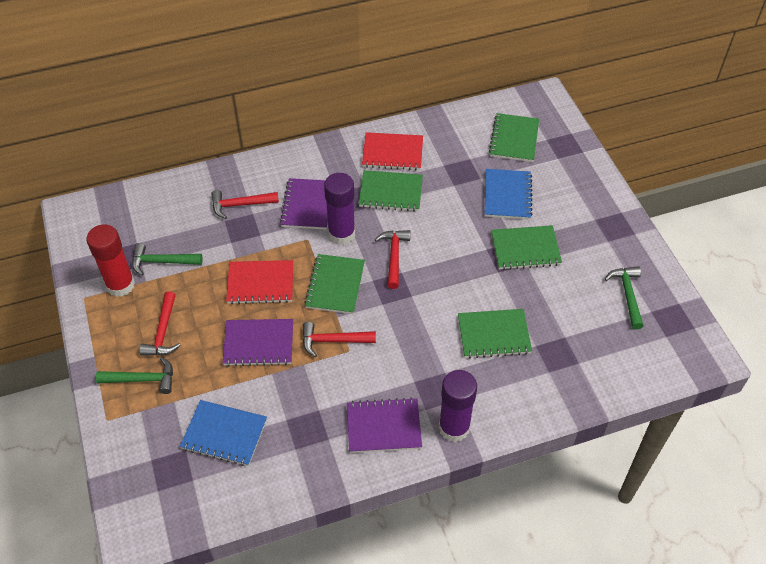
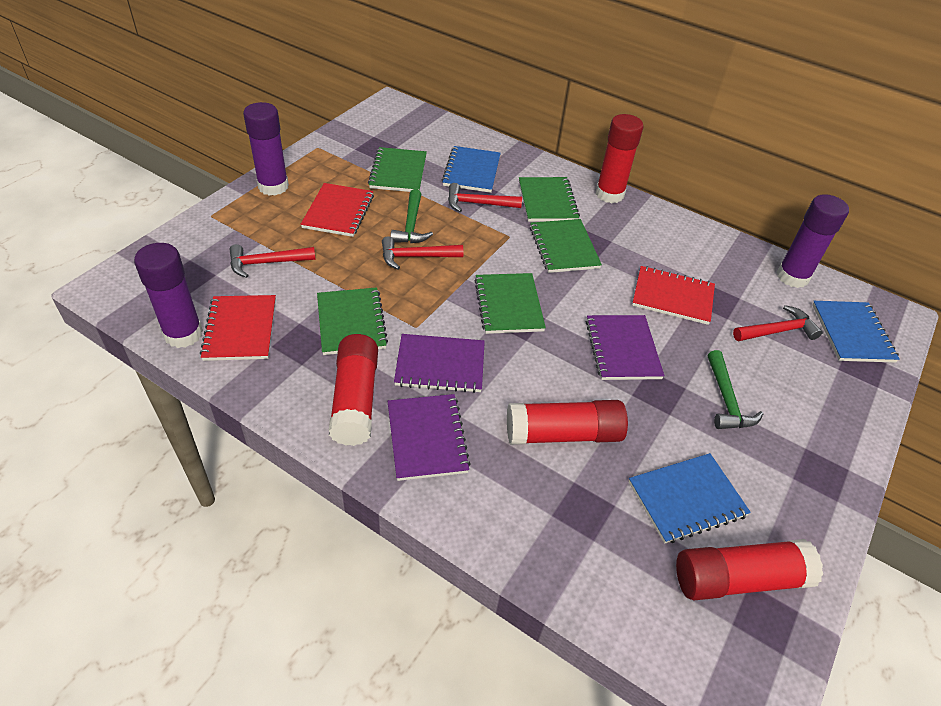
blue notebook: [180,400,267,466] [485,169,533,220] = 2 -> [442,146,501,193] [629,453,751,544] [812,301,900,363] = 3
green hammer: [96,357,173,394] [132,243,202,276] [605,266,644,329] = 3 -> [390,189,433,243] [708,350,763,429] = 2
purple glue stick: [324,173,355,245] [439,370,477,442] = 2 -> [134,243,203,348] [243,102,289,196] [776,194,849,288] = 3
red glue stick: [86,224,135,297] = 1 -> [328,334,378,446] [507,400,628,445] [596,114,644,203] [676,539,823,600] = 4
red notebook: [226,260,293,304] [362,132,423,170] = 2 -> [200,295,276,361] [301,183,374,237] [632,266,715,325] = 3

